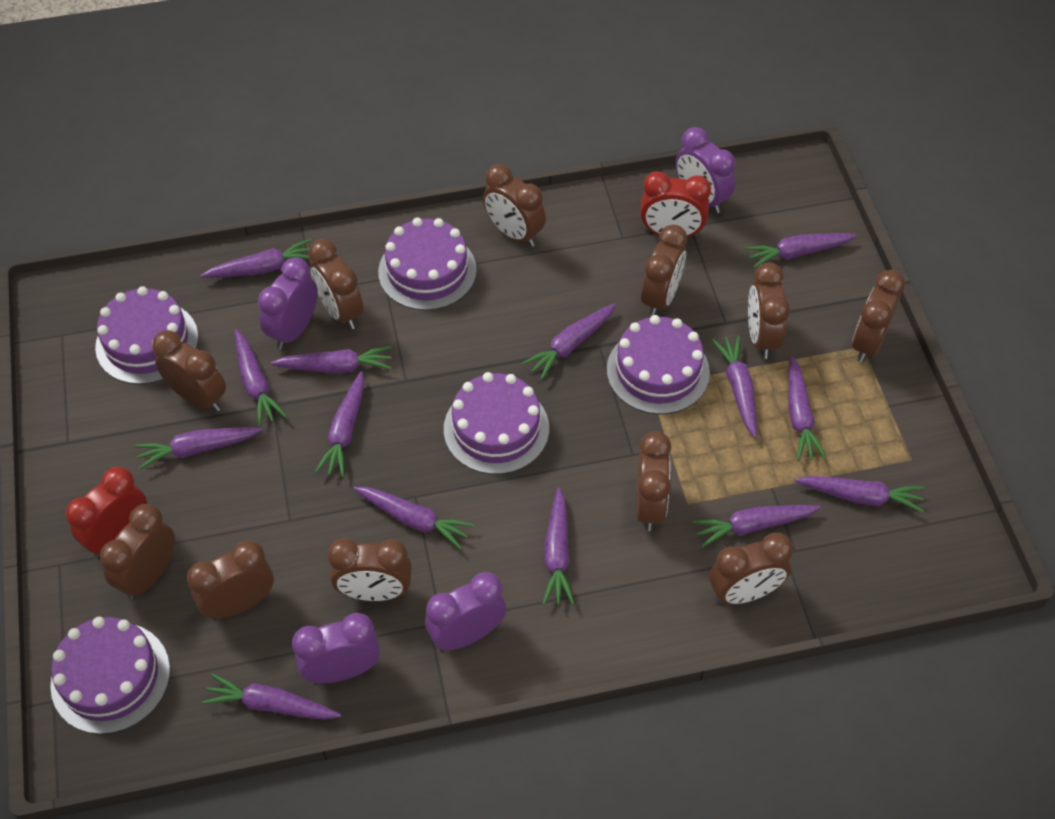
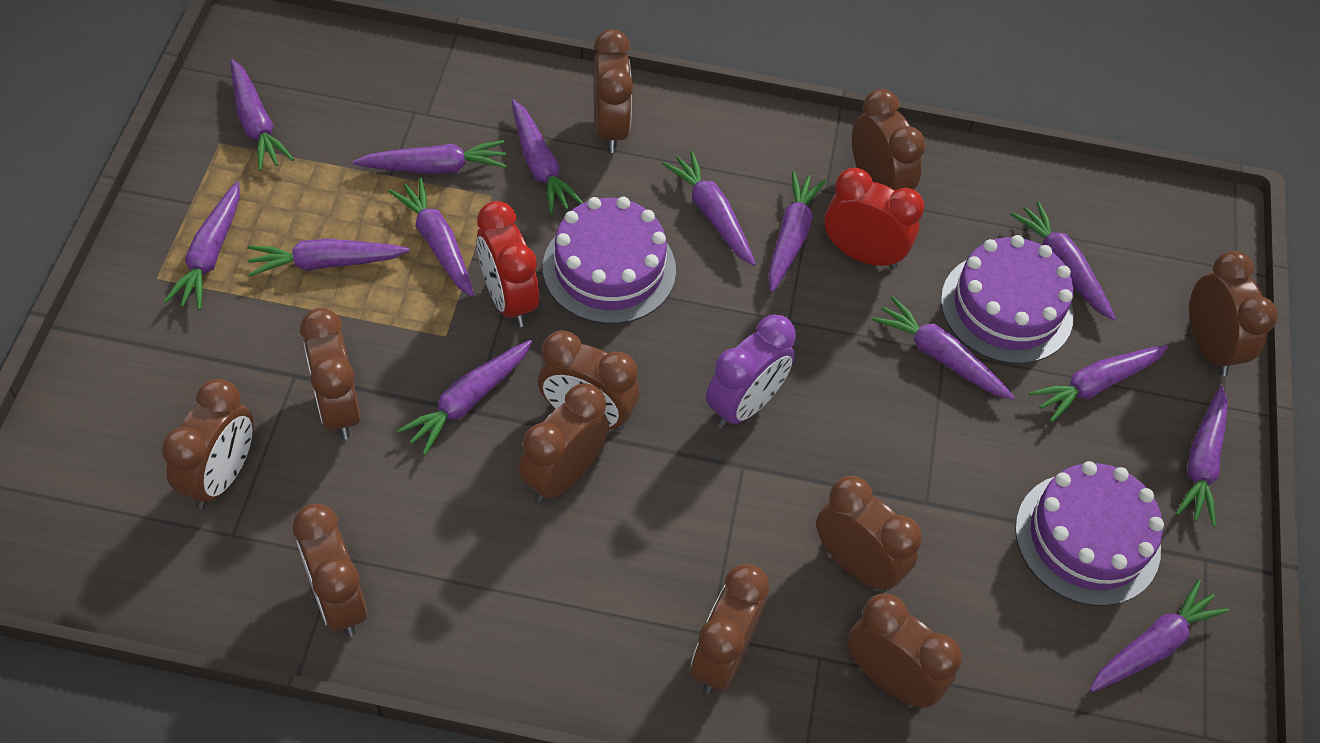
purple cake: [50,617,170,734] [95,286,198,384] [378,217,477,311] [444,372,549,474] [607,315,710,414] = 5 -> [543,197,676,324] [941,235,1074,364] [1015,461,1164,606] = 3
purple clock: [258,257,318,350] [292,613,380,683] [425,572,507,650] [676,127,736,213] = 4 -> [706,314,796,428] = 1

